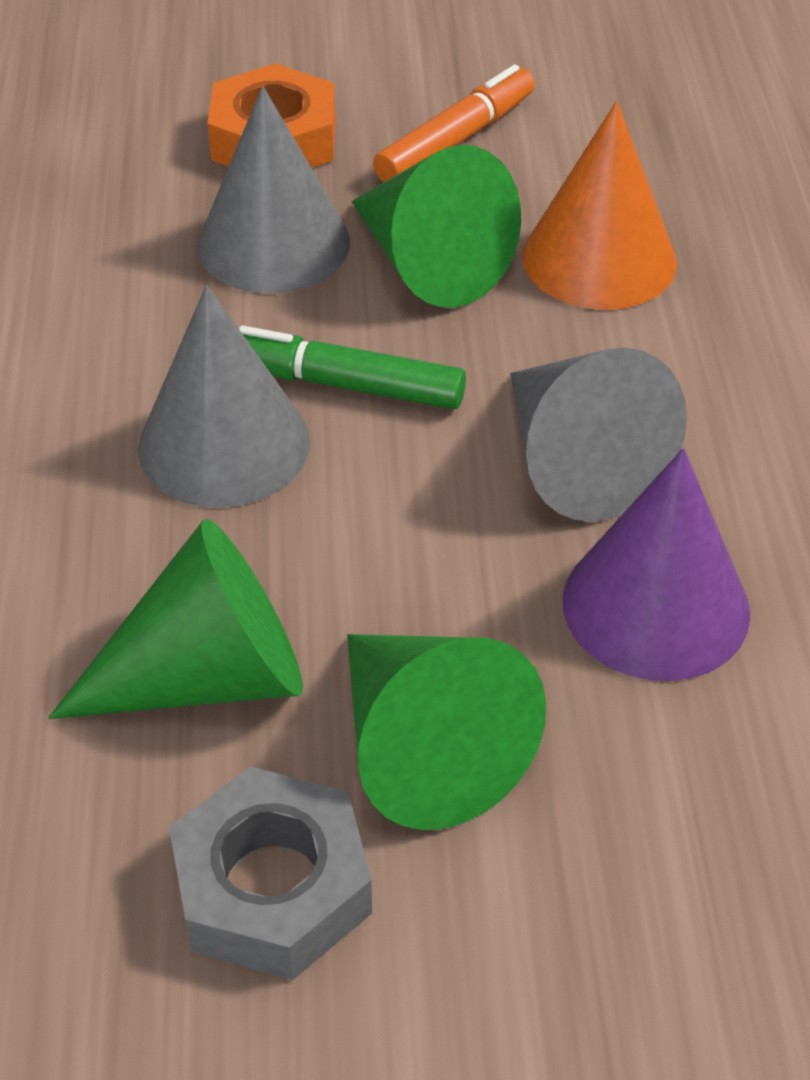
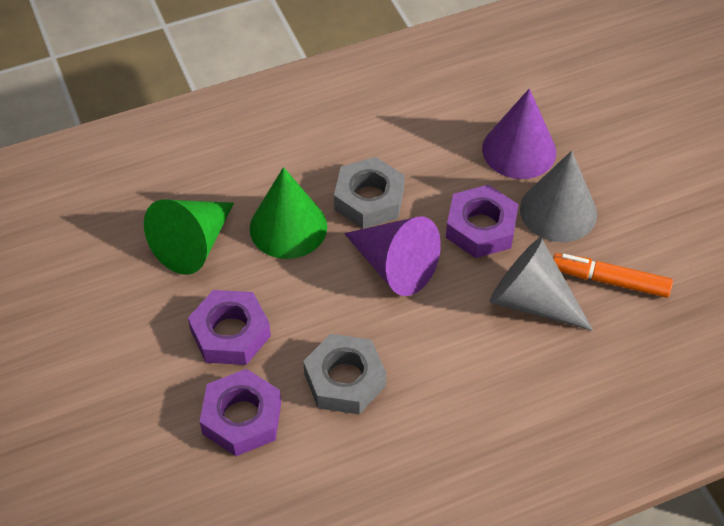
green cone: [48,519,303,719] [347,634,546,830] [352,145,521,308] = 3 -> [144,199,234,275] [250,167,327,259] = 2
green marker: [239,326,466,409] = 1 -> none = 0
grey cone: [138,285,310,508] [197,86,350,293] [510,348,687,522] = 3 -> [490,237,593,331] [520,151,597,242] = 2
grey nut: [169,767,372,980] = 1 -> [303,334,386,415] [334,157,405,229] = 2
orange cone: [522,101,677,310] = 1 -> none = 0
orange nut: [208,63,336,168] = 1 -> none = 0
purple cone: [563,448,751,681] = 1 -> [344,217,441,296] [482,88,556,179] = 2
purple nut: none = 0 -> [188,290,271,365] [200,369,281,456] [446,185,519,258] = 3

